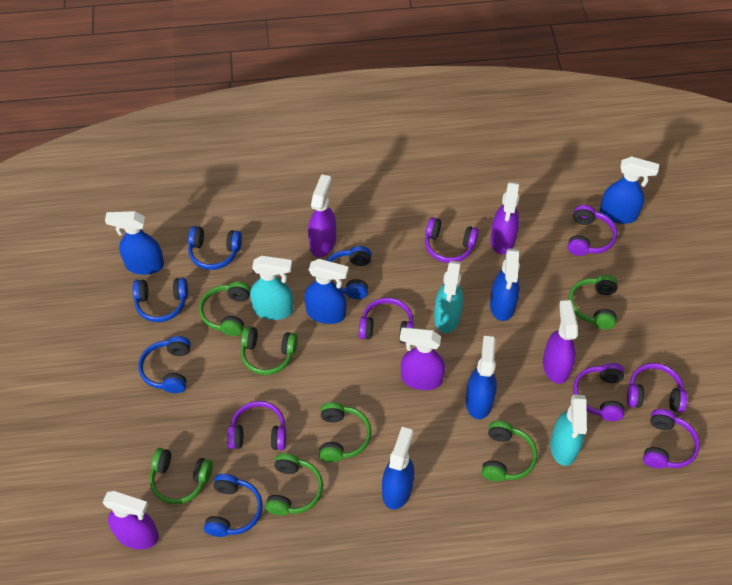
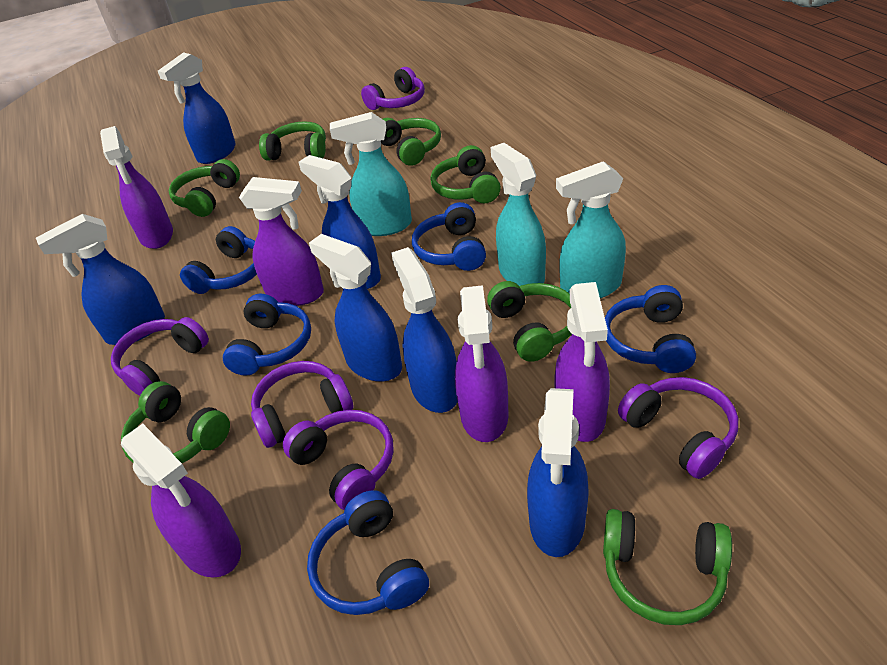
purple headphones: [227,401,286,450] [359,298,414,343] [425,217,479,263] [567,205,617,256] [573,363,624,421] [627,363,687,412] [643,409,700,469] = 7 -> [111,317,209,396] [251,361,353,448] [283,410,394,510] [361,67,425,110] [618,377,738,479] = 5

